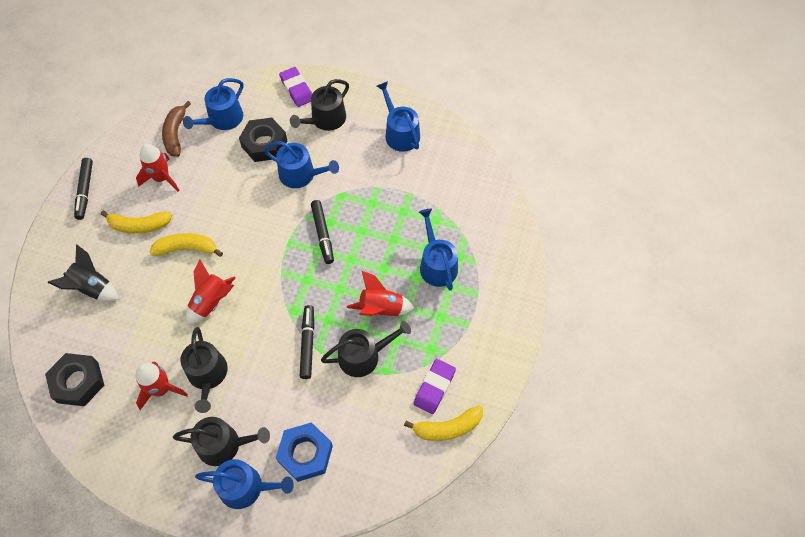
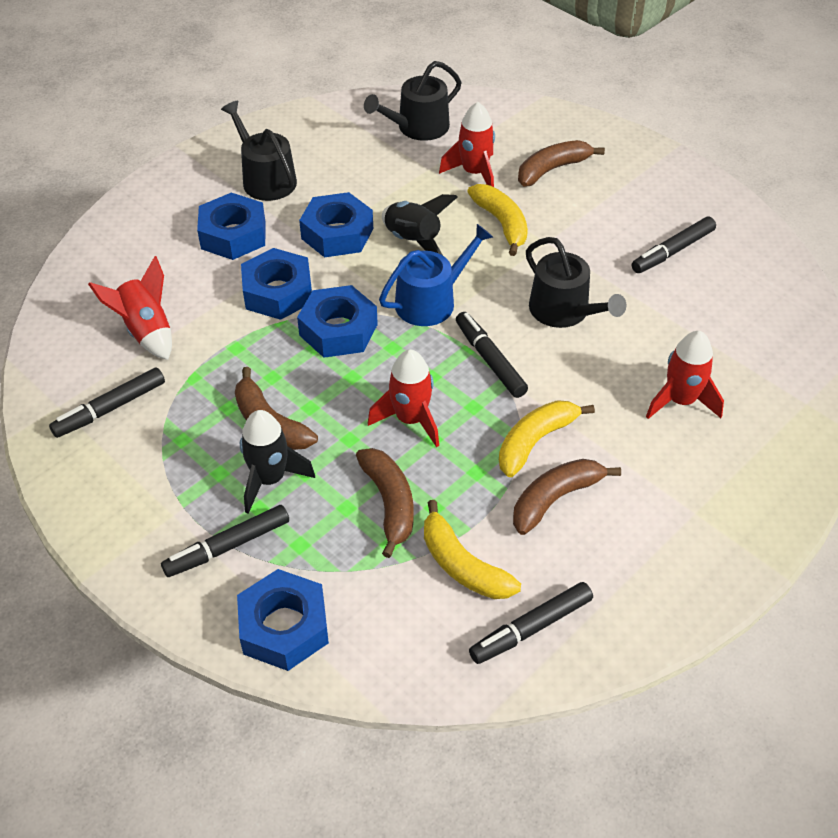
black marker: [74,158,93,220] [300,305,314,379] [311,200,334,264] = 3 -> [49,367,165,438] [161,505,289,577] [456,312,528,398] [469,582,593,664] [632,217,716,273] = 5
black nut: [45,353,104,406] [239,118,287,162] = 2 -> none = 0
black rocket: [48,244,119,301] = 1 -> [240,410,315,514] [382,194,458,255] = 2
black watering can: [173,417,270,466] [180,327,228,413] [290,79,349,131] [321,321,411,377] = 4 -> [221,101,297,201] [364,61,462,141] [526,237,626,328] = 3
blue nut: [276,422,333,482] = 1 -> [197,193,265,260] [237,569,329,671] [241,248,312,320] [297,285,378,358] [299,192,373,257] = 5
blue watering can: [183,78,244,130] [195,459,294,509] [264,141,339,188] [377,81,420,152] [419,209,458,290] = 5 -> [379,224,493,326] = 1
brown banana: [162,101,191,157] = 1 -> [235,367,318,450] [356,448,414,558] [513,459,621,535] [518,140,605,187] = 4
purple eraser: [279,67,312,107] [414,359,456,414] = 2 -> none = 0

